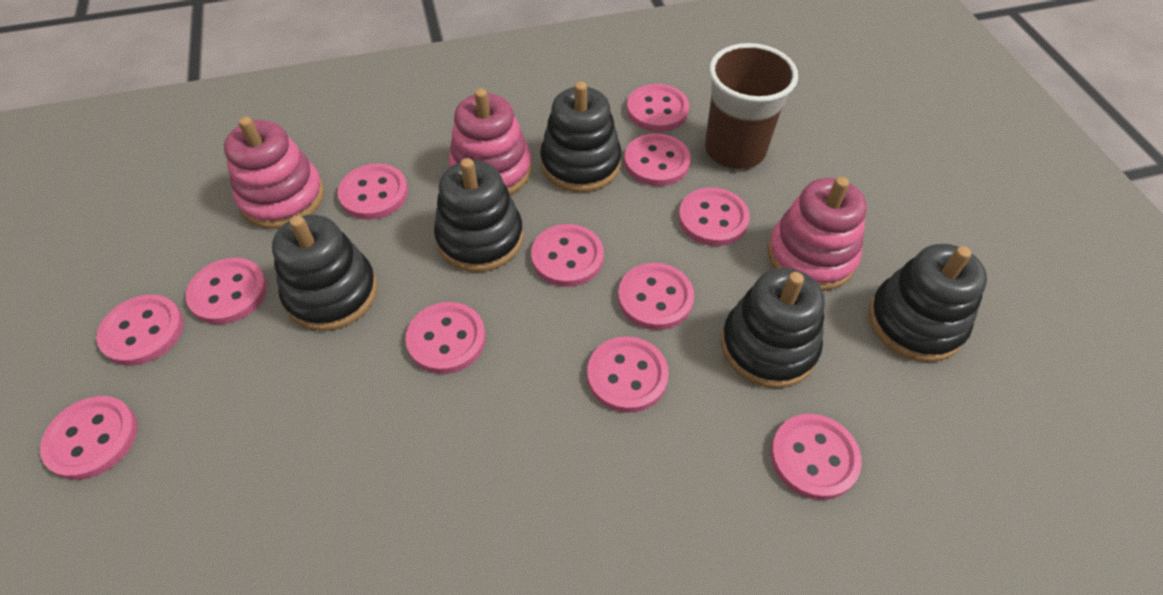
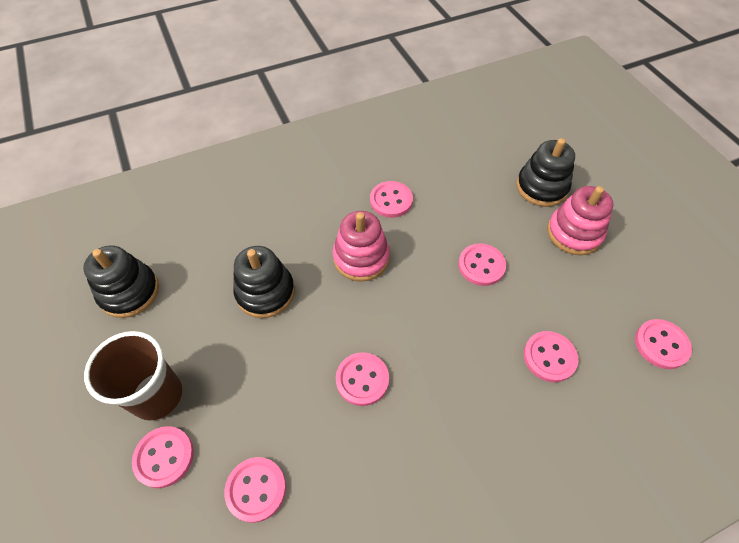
black stacking toy: [272,215,377,331] [434,158,523,272] [540,82,622,192] [721,268,825,388] [868,244,987,362] = 5 -> [83,245,159,318] [233,246,295,318] [516,138,575,207] = 3
pink button: [40,396,138,480] [97,295,184,366] [186,258,267,324] [338,163,408,220] [405,302,486,374] [531,224,604,287] [587,336,669,413] [618,263,694,330] [624,133,691,186] [627,84,689,132] [679,187,750,246] [771,414,862,500] = 12 -> [132,426,194,488] [224,457,286,523] [336,352,389,406] [370,181,413,218] [458,243,506,286] [524,331,578,382] [635,319,692,369] = 7
pink stacking toy: [224,117,324,229] [449,88,532,195] [768,177,867,291] = 3 -> [333,211,390,282] [547,186,614,255] = 2

